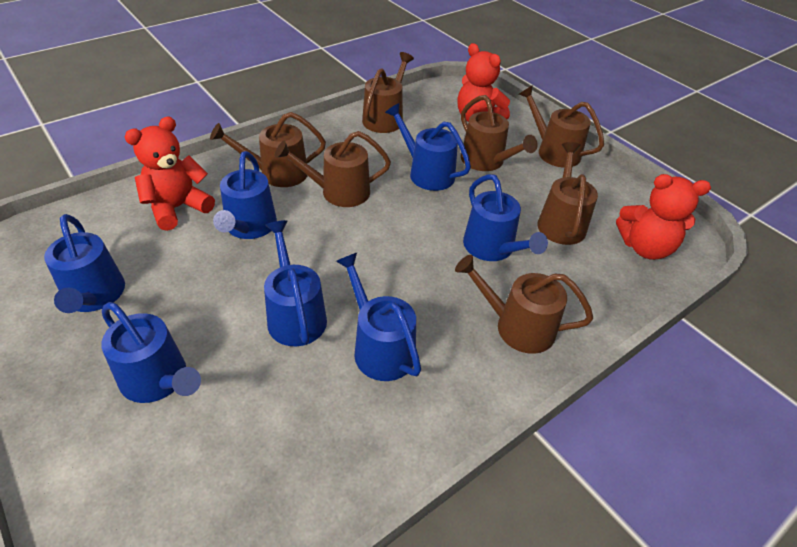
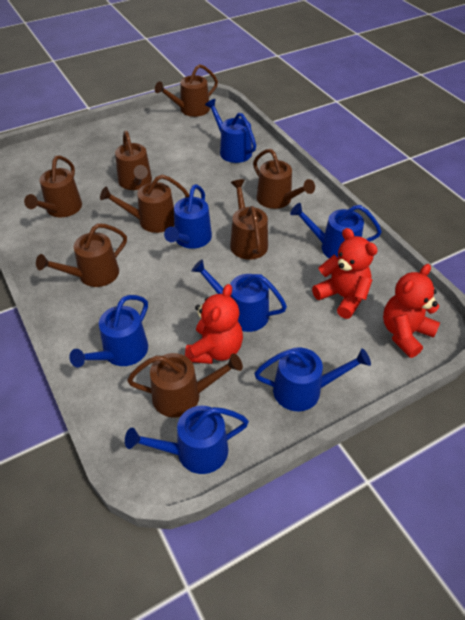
brown watering can: [210,112,326,187] [275,131,391,207] [362,52,414,133] [455,255,593,354] [461,95,538,171] [519,85,604,168] [537,142,598,245] = 7 -> [24,155,82,217] [36,223,127,287] [100,175,189,233] [115,131,152,190] [127,353,243,418] [155,64,218,117] [230,179,268,260] [253,149,315,209] = 8

